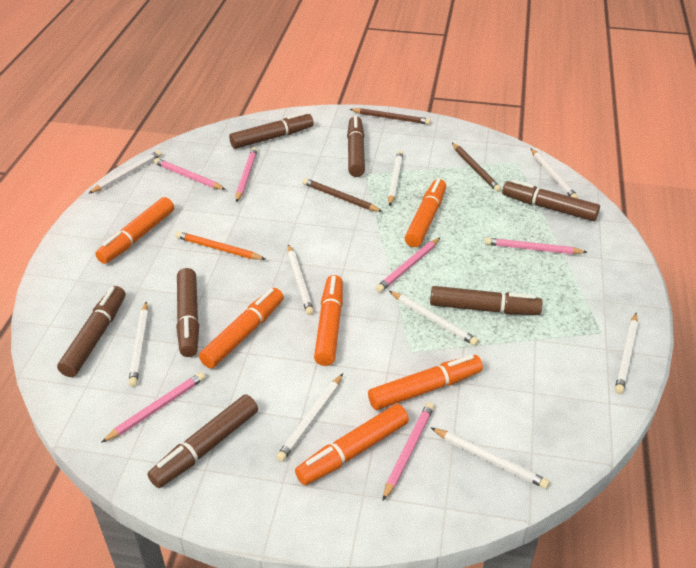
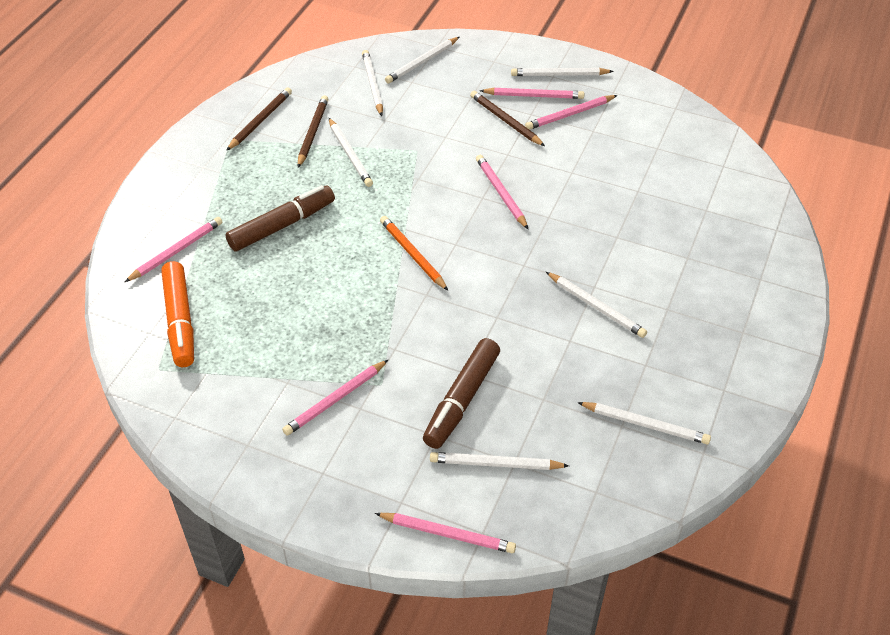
brown marker: [57,286,125,377] [147,394,258,488] [176,268,199,357] [229,112,314,149] [347,116,365,177] [430,286,543,315] [502,179,600,221] = 7 -> [225,185,335,252] [423,338,500,449] = 2
orange marker: [95,197,174,264] [199,288,284,369] [295,404,409,485] [314,275,343,366] [368,355,483,410] [405,178,446,247] = 6 -> [161,261,194,367] = 1
white pencil: [88,150,162,194] [128,302,148,387] [276,374,343,462] [288,244,314,315] [388,150,403,206] [389,291,479,346] [430,427,549,489] [531,148,578,199] [615,313,638,394] = 9 -> [329,118,373,187] [362,50,383,116] [385,37,459,83] [430,452,569,470] [511,68,614,76] [546,272,647,338] [577,402,711,444] = 7

